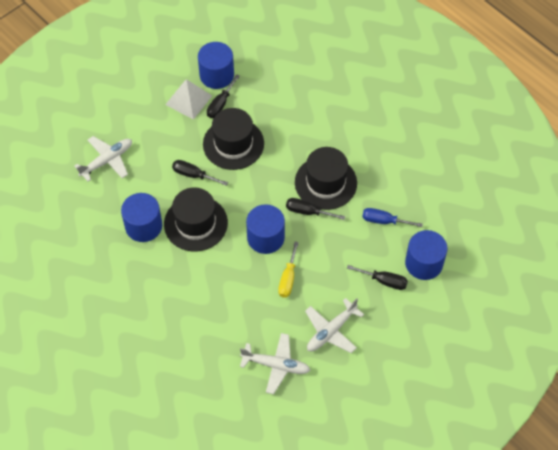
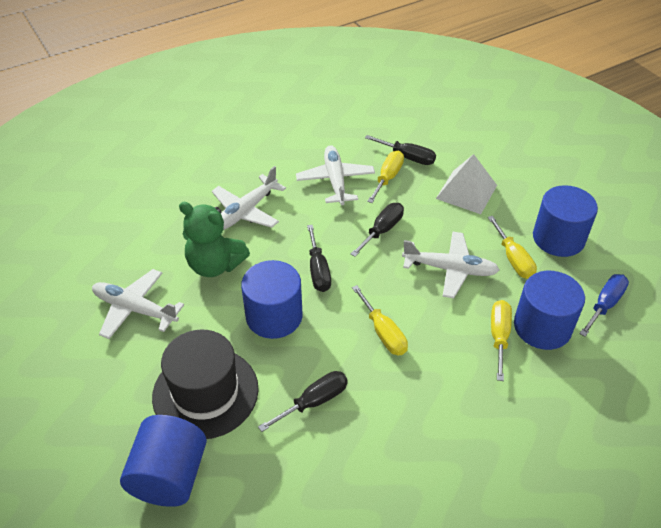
black hat: [164,187,228,252] [203,108,264,170] [295,147,357,210] = 3 -> [152,329,259,439] = 1
green teddy bear: none = 0 -> [179,202,250,277] = 1
white plane: [74,136,132,182] [240,333,310,394] [305,298,364,353] = 3 -> [92,269,184,339] [212,166,286,230] [296,145,375,205] [402,232,500,298] = 4
yellow screwdriver: [278,242,299,298] = 1 -> [352,285,408,355] [367,151,404,203] [488,216,537,279] [491,300,512,381] = 4

